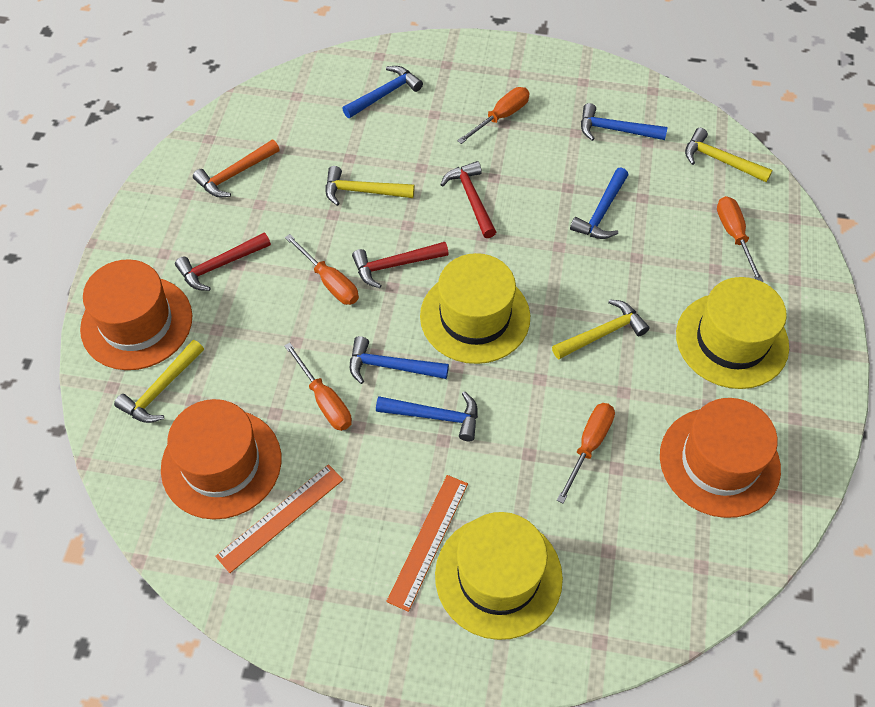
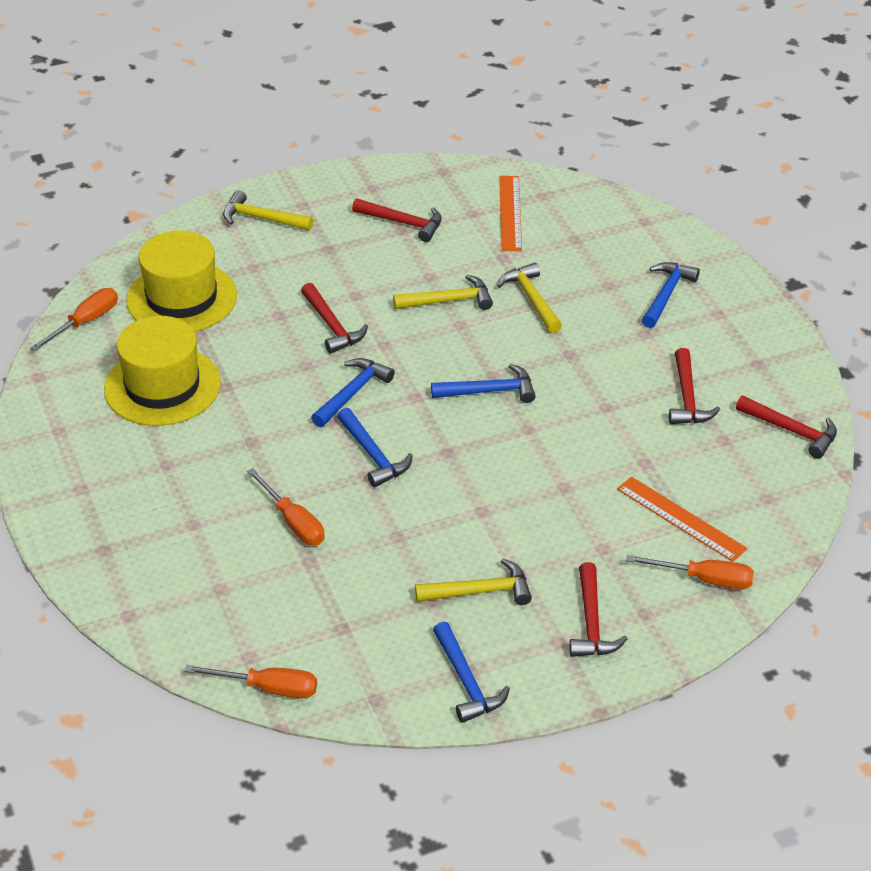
orange hammer: [193,140,280,197] = 1 -> none = 0
orange hat: [80,259,192,370] [161,399,281,520] [660,398,781,518] = 3 -> none = 0
orange screwdriver: [284,343,352,431] [285,234,359,305] [457,87,530,144] [557,403,615,503] [717,196,763,282] = 5 -> [30,288,118,351] [184,665,317,698] [247,468,325,545] [626,555,754,589] = 4
red hammer: [175,233,271,291] [352,242,449,288] [440,161,496,238] = 3 -> [301,283,368,354] [352,198,442,242] [569,562,627,657] [669,348,720,424] [736,396,837,459] = 5
yellow hat: [420,253,530,364] [435,512,563,640] [676,277,789,389] = 3 -> [104,316,221,426] [126,231,237,332] = 2

